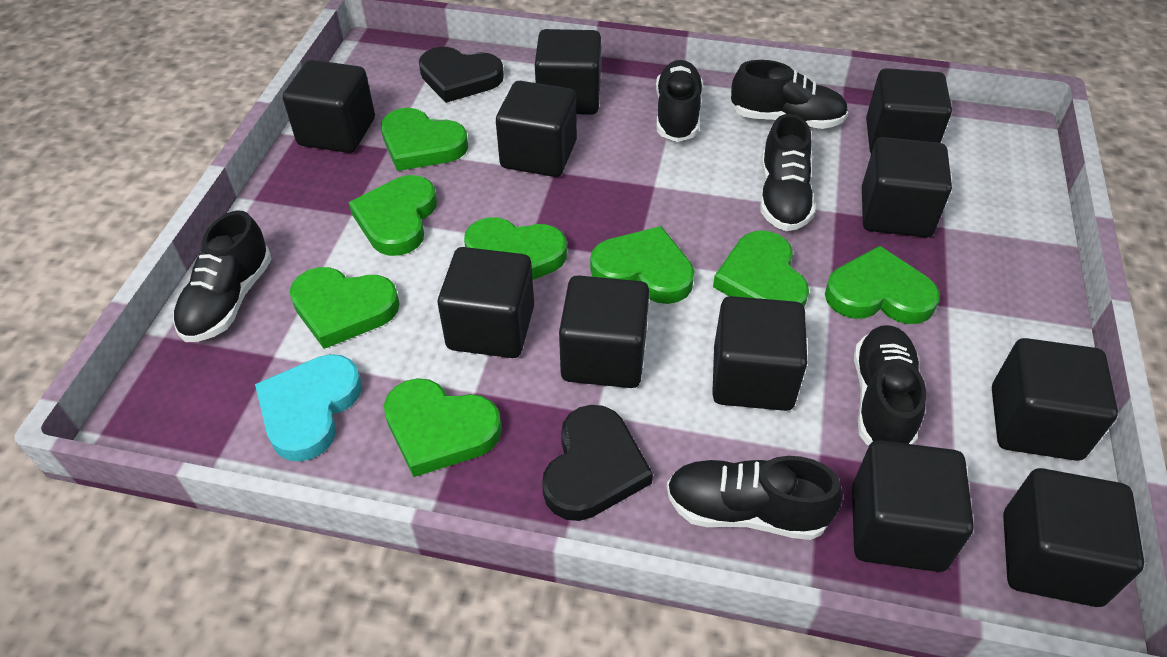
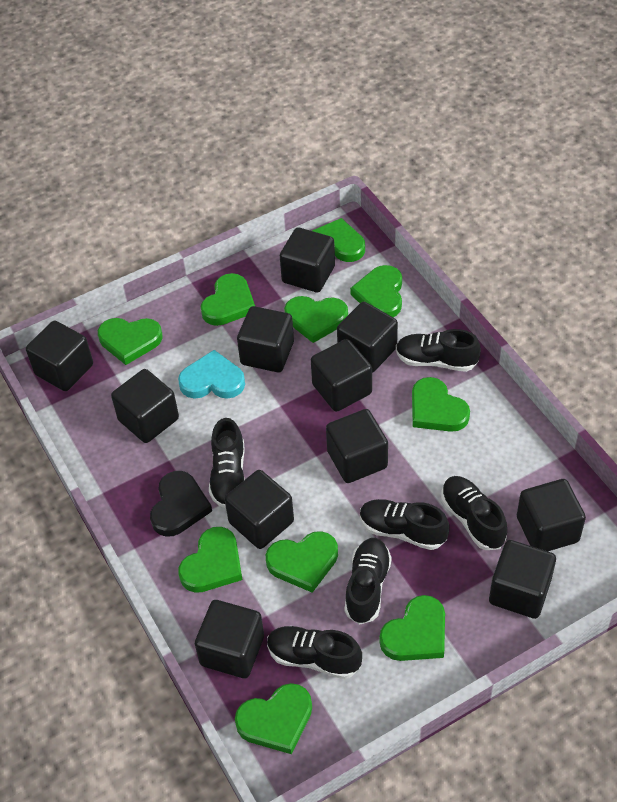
black heart: [419,47,504,103] [542,405,653,521] = 2 -> [150,471,212,537] = 1
green heart: [290,267,400,349] [348,175,437,256] [381,108,468,171] [384,378,502,477] [464,217,567,280] [590,226,694,304] [713,231,809,307] [825,246,940,324] = 8 -> [98,318,163,365] [178,527,242,593] [200,273,255,326] [235,683,312,754] [266,531,338,593] [284,296,348,343] [312,218,365,262] [350,265,402,317] [379,595,445,661] [412,377,470,432] = 10

